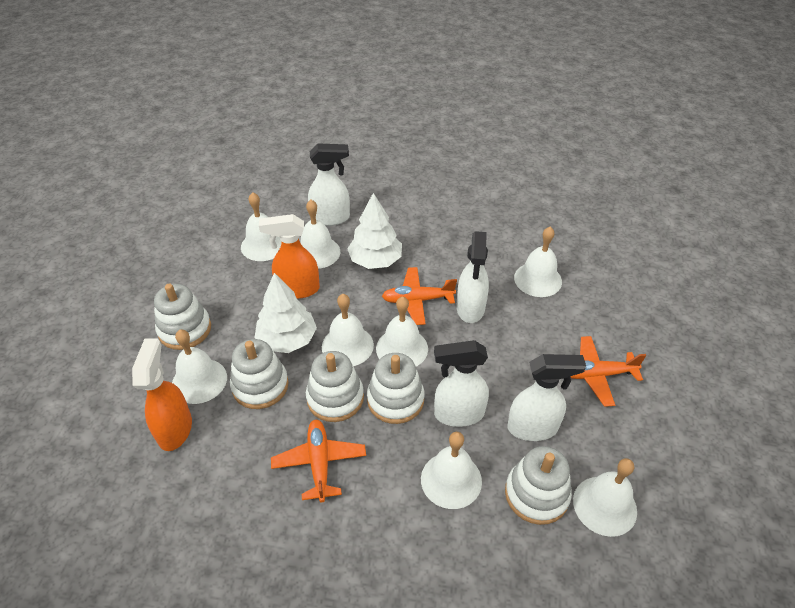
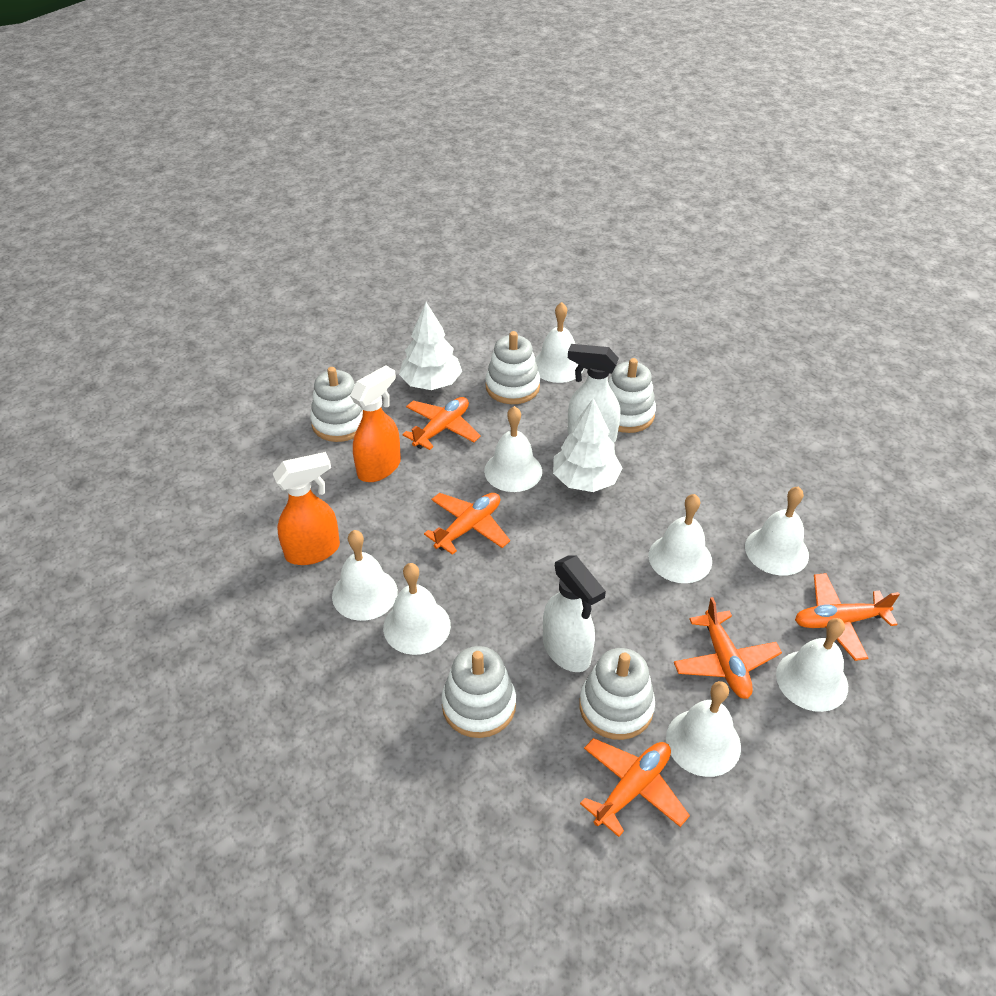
orange plane: [271,419,366,502] [382,267,457,325] [570,336,646,407] = 3 -> [402,397,481,450] [424,493,510,555] [580,738,690,837] [674,597,782,699] [795,573,900,661] = 5
white spray bottle: [308,143,350,226] [434,340,489,427] [456,231,489,323] [508,354,586,441] = 4 -> [543,555,606,672] [567,344,621,443] = 2

